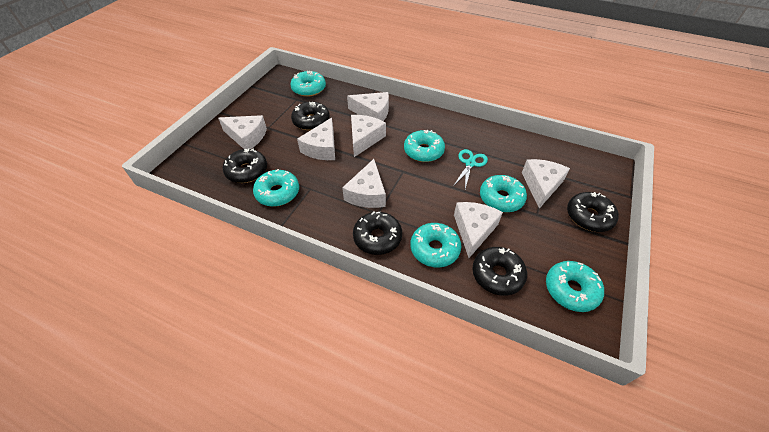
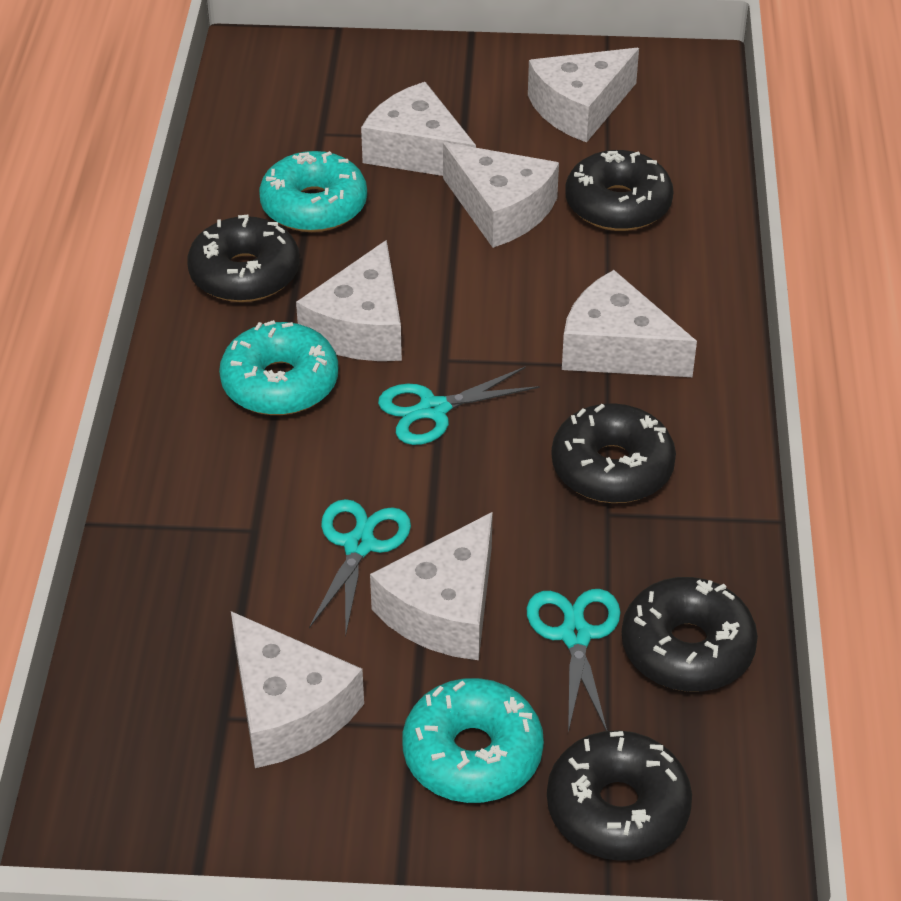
turquoise donut: [253,169,299,207] [290,71,326,97] [404,130,445,162] [410,223,461,268] [480,175,527,212] [546,261,604,312] = 6 -> [219,320,338,415] [259,151,367,232] [402,678,544,803] = 3
turquoise scissors: [454,149,488,189] = 1 -> [309,499,411,633] [378,367,540,445] [527,589,621,732] = 3

